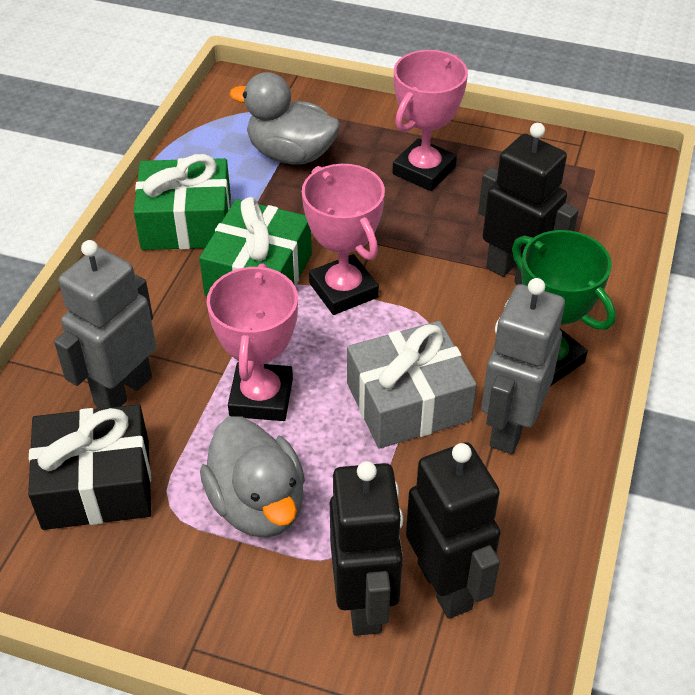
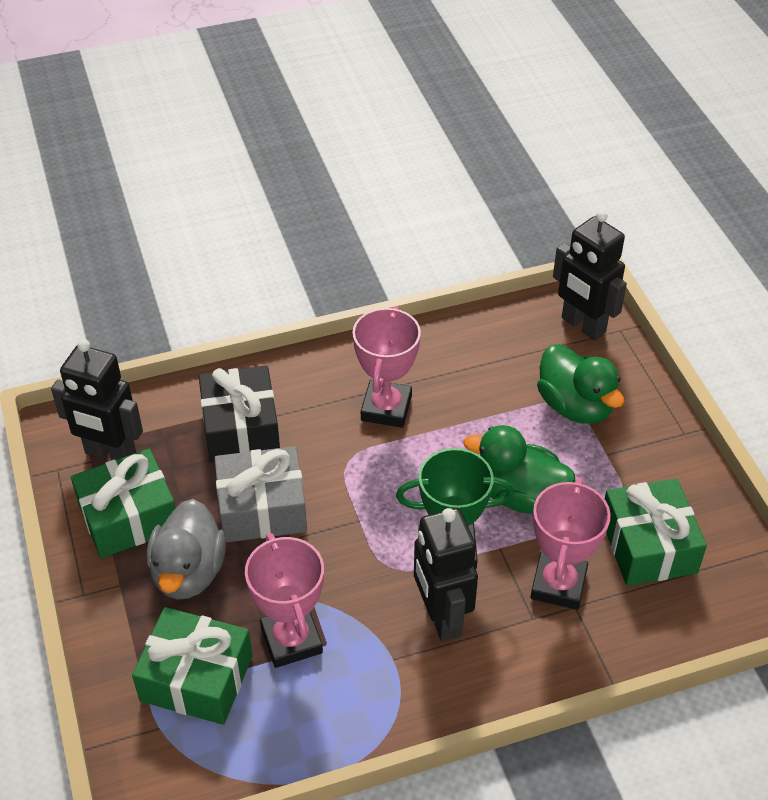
green duck: none = 0 -> [464,425,575,513] [537,344,624,424] = 2
green gift: [134,154,231,250] [199,197,312,296] = 2 -> [71,449,176,558] [132,607,253,725] [605,478,707,586] = 3
grey duck: [200,416,305,538] [230,72,340,165] = 2 -> [147,499,226,600] = 1
grey robot: [54,240,156,409] [481,278,565,454] = 2 -> none = 0

